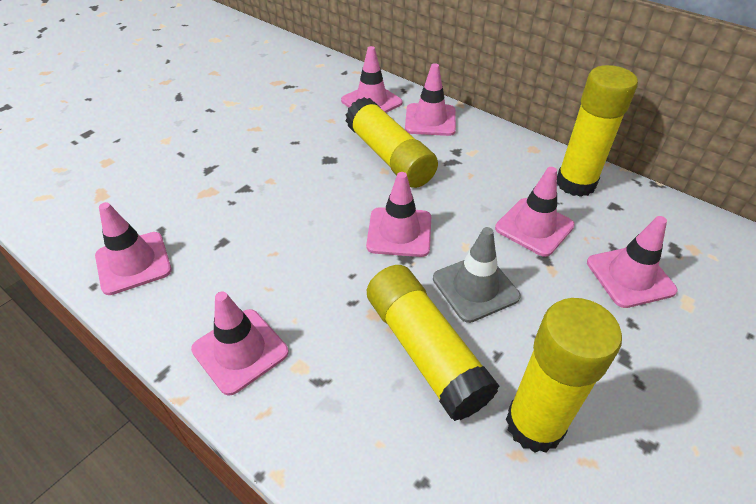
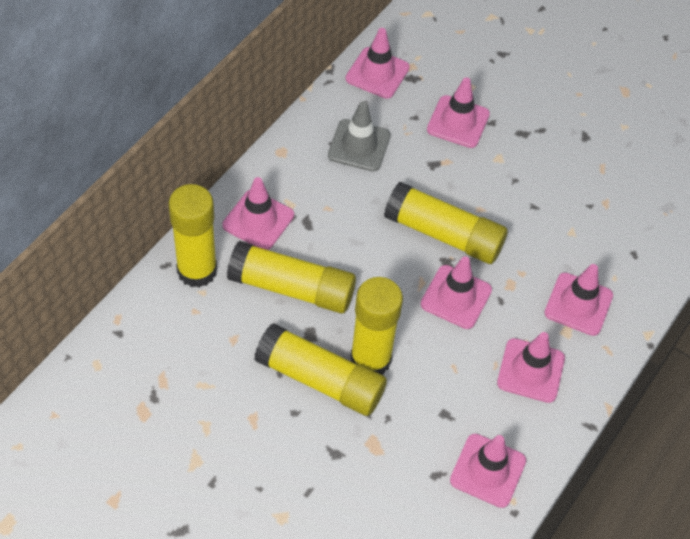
yellow glue stick: [346,97,438,188] [367,265,499,421] [506,298,622,453] [557,65,638,197] = 4 -> [168,184,217,288] [227,241,356,313] [254,323,387,416] [350,277,403,375] [384,182,508,264] = 5

